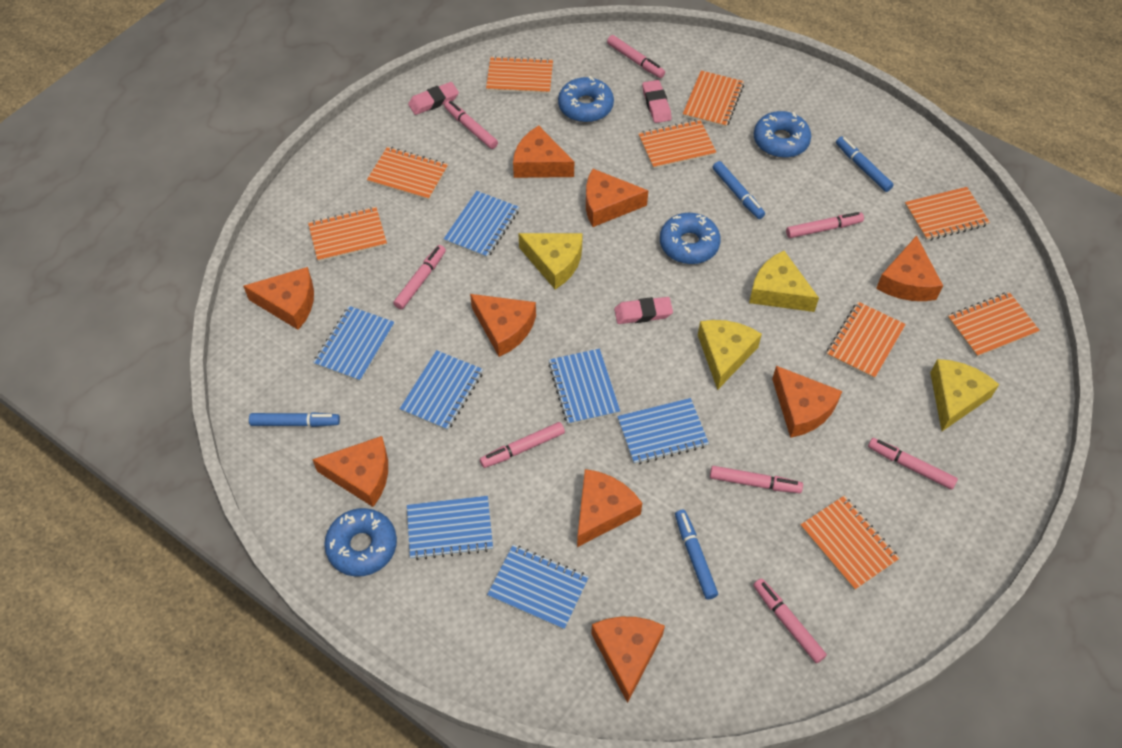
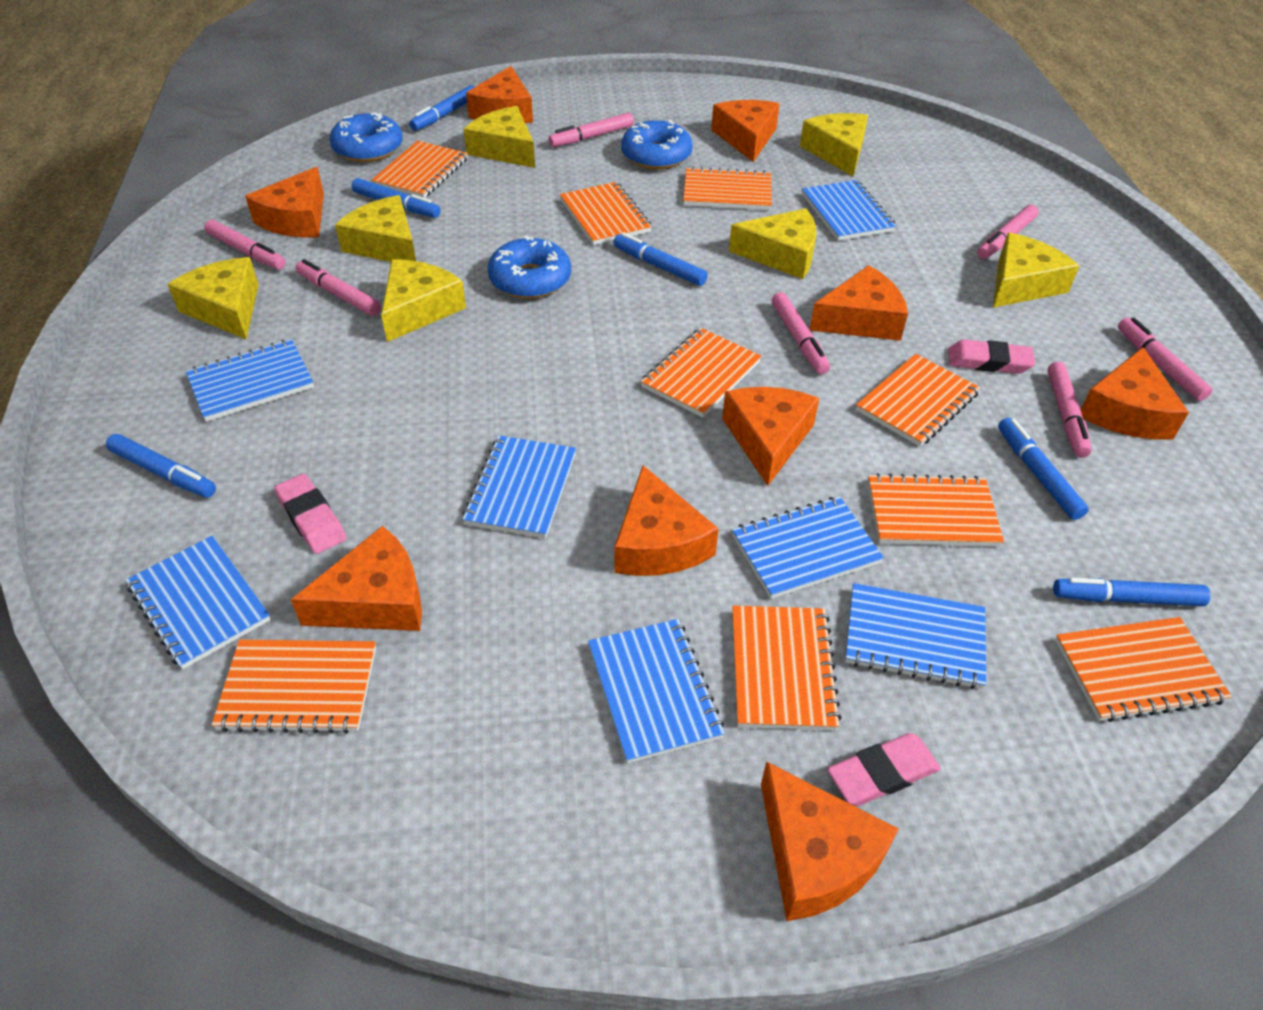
blue donut: [324,508,397,577] [558,76,614,122] [660,213,721,264] [754,111,811,158] = 4 -> [329,112,403,162] [488,235,571,299] [621,120,693,170] = 3
blue marker: [249,412,340,427] [675,510,718,599] [713,161,765,219] [836,137,894,192] = 4 -> [106,434,216,498] [352,178,440,218] [409,85,475,131] [613,232,708,286] [998,418,1089,520] [1053,577,1211,606] = 6
pink marker: [393,245,446,309] [444,100,498,149] [480,422,565,468] [607,35,665,78] [710,466,803,493] [753,578,827,663] [786,212,864,238] [868,438,958,490] = 8 -> [204,220,286,269] [296,259,381,316] [548,113,634,147] [772,292,830,374] [977,205,1039,259] [1047,362,1092,458] [1118,318,1213,401] = 7
yellow cheese: [518,233,583,289] [698,320,762,390] [749,251,819,312] [930,359,999,431] = 4 -> [167,257,259,339] [335,195,416,262] [381,259,466,342] [464,106,535,168] [729,208,816,279] [800,113,868,176] [993,233,1079,308] = 7

